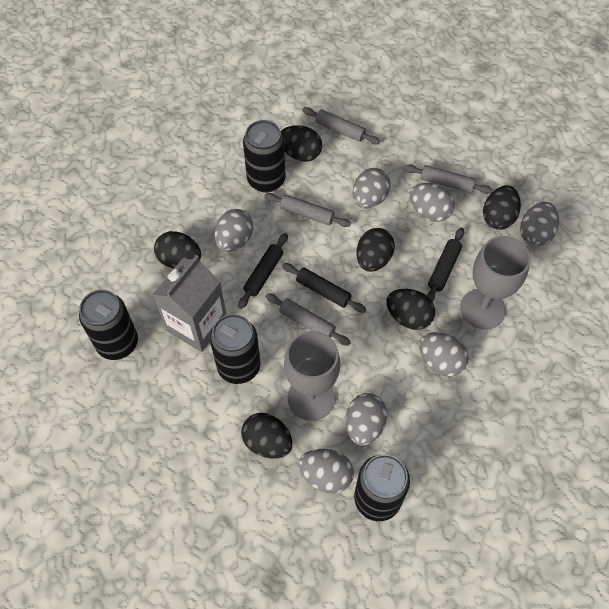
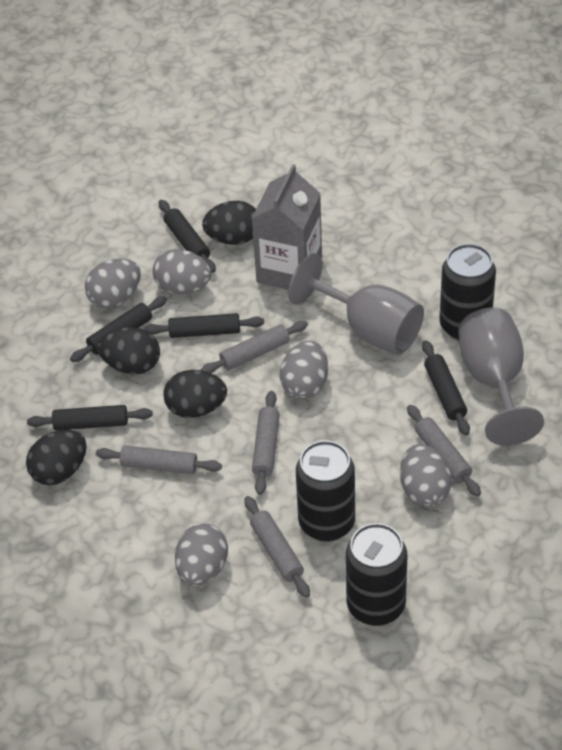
black can: [79,290,138,360] [210,314,260,384] [243,120,285,193] [354,454,410,521] = 4 -> [296,440,355,542] [346,523,407,626] [439,244,496,341] = 3
black egg: [154,231,201,268] [241,413,293,458] [281,125,322,162] [356,228,395,272] [386,289,435,330] [483,185,521,230] = 6 -> [26,430,87,485] [98,327,160,374] [163,370,227,418] [202,201,256,245] = 4
black rolling pin: [238,233,288,309] [282,263,366,313] [426,228,464,302] = 3 -> [27,405,153,430] [70,296,167,362] [144,313,264,338] [159,200,216,273] [422,340,470,436] = 5
grey egg: [214,209,253,252] [298,449,354,493] [346,393,387,446] [352,168,390,209] [409,183,455,222] [419,332,469,377] [520,202,559,246] = 7 -> [85,259,141,308] [152,249,211,294] [175,523,228,586] [280,341,328,399] [400,444,452,507] = 5
grey rolling pin: [264,193,351,227] [265,293,351,346] [302,107,380,144] [404,165,493,194] = 4 -> [96,445,222,474] [201,321,308,373] [244,496,310,598] [252,391,280,495] [407,405,481,497] = 5

